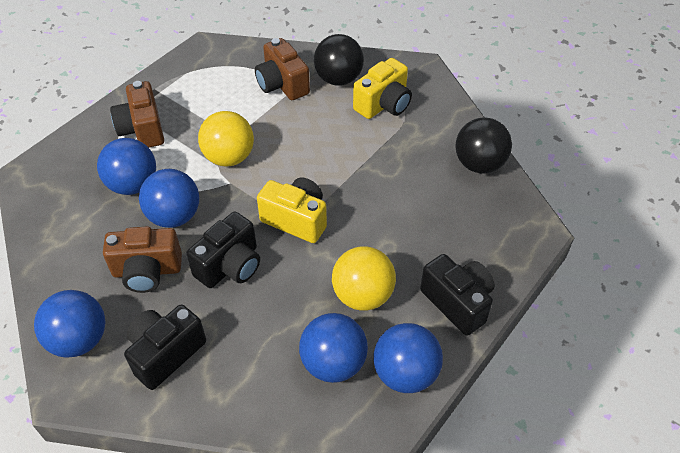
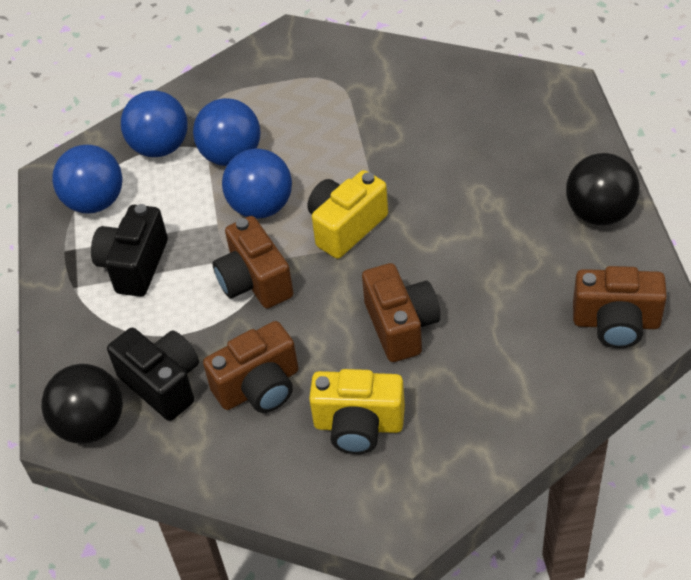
black camera: [124,305,206,390] [186,211,260,288] [420,254,495,336] = 3 -> [91,204,168,297] [107,328,199,421] = 2
blue ball: [34,290,106,358] [97,138,156,195] [139,169,199,228] [299,313,368,383] [373,323,443,393] = 5 -> [52,145,123,214] [121,90,188,157] [193,98,260,166] [222,149,292,219] = 4
brown camera: [103,226,182,293] [110,81,164,148] [255,38,310,100] = 3 -> [203,321,298,413] [213,216,294,309] [362,263,440,362] [573,266,667,348] = 4
yellow ball: [198,111,254,167] [332,246,396,311] = 2 -> none = 0

